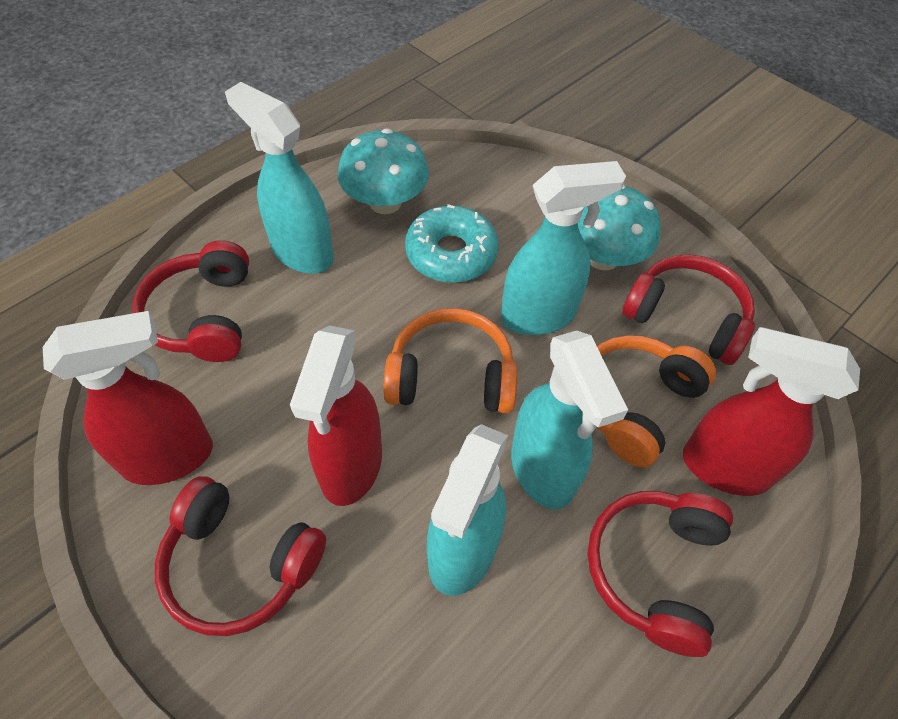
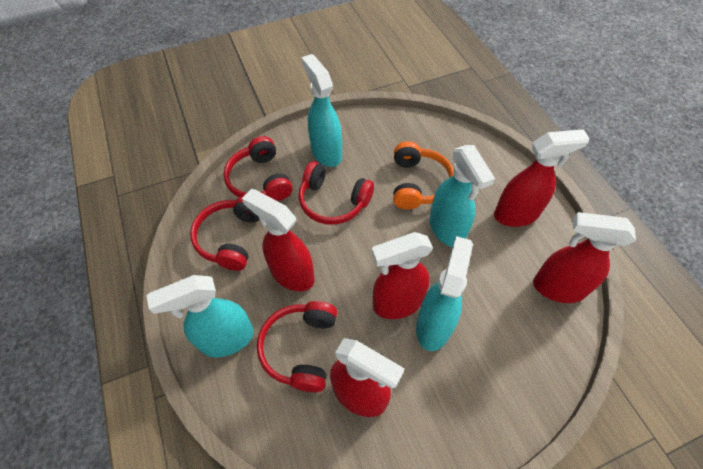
orange headphones: [383,308,518,413] [596,335,716,468] = 2 -> [393,141,453,210] = 1
red spray bottle: [43,311,213,485] [290,325,382,506] [683,327,860,496] = 3 -> [242,189,315,291] [330,338,405,417] [372,232,433,319] [494,129,590,227] [533,212,636,303] = 5
turquoise donut: [405,204,499,283] = 1 -> none = 0
turquoise mushroom: [338,128,429,214] [578,185,661,270] = 2 -> none = 0

